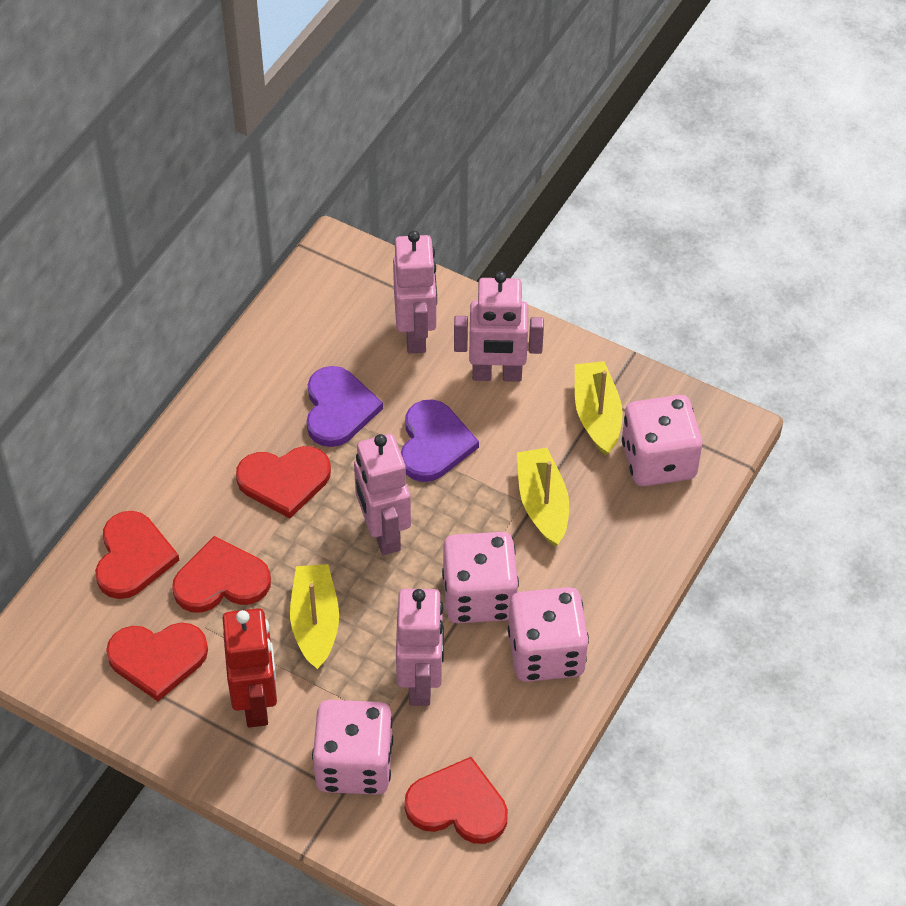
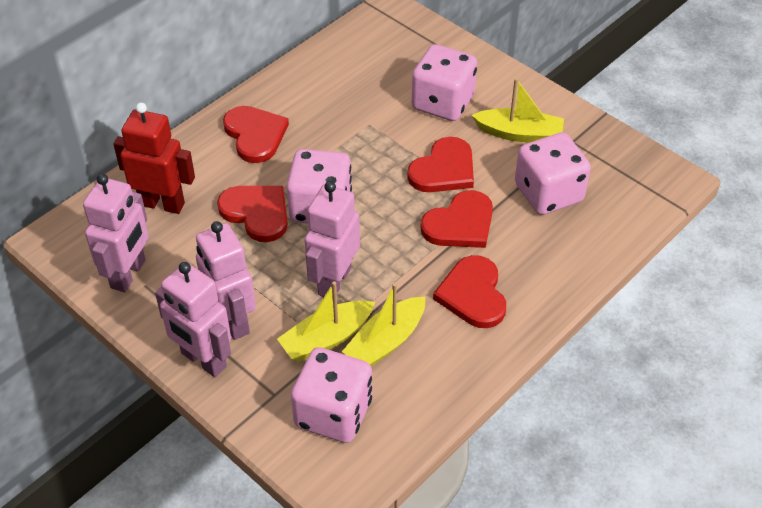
purple heart: [306,366,383,447] [401,399,479,482] = 2 -> none = 0

